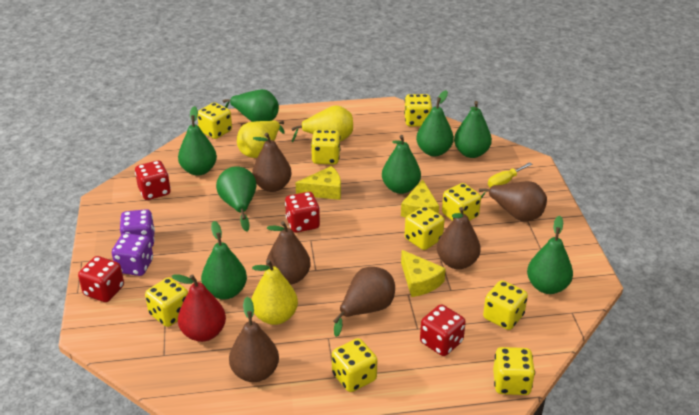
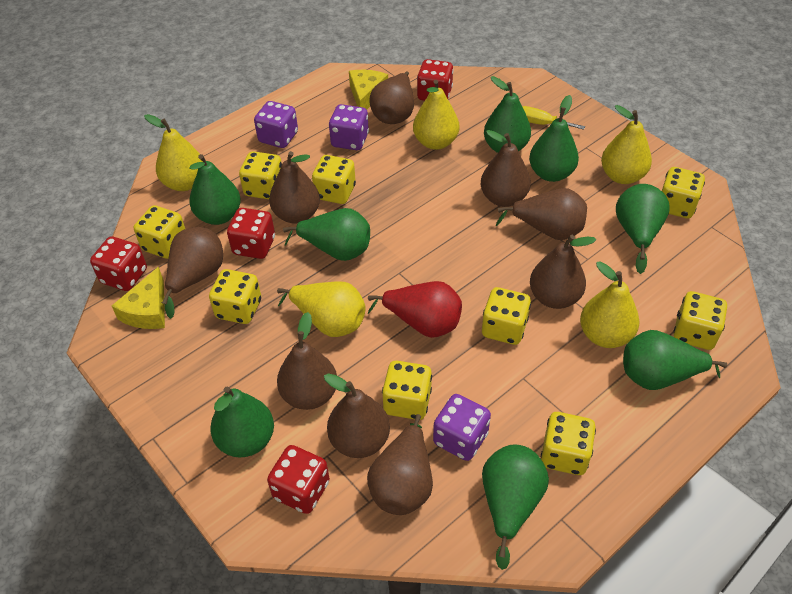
brown pear: [229,297,279,382] [252,133,292,192] [266,221,311,285] [334,267,395,337] [437,207,481,269] [479,181,547,222] = 6 -> [162,227,223,319] [269,151,320,224] [277,312,337,410] [324,373,390,458] [367,414,433,515] [370,71,414,124] [481,130,531,207] [496,188,587,240] [530,235,596,309] = 9
purple dice: [112,233,153,276] [120,209,155,247] = 2 -> [254,101,298,148] [329,104,369,150] [433,394,491,461] = 3
yellow cheese: [296,166,341,200] [401,179,439,218] [401,250,446,297] = 3 -> [112,267,165,329] [349,70,388,109] = 2
yellow pear: [237,120,285,158] [251,260,298,325] [291,105,353,142] = 3 -> [144,114,203,191] [277,281,366,337] [413,80,459,150] [580,261,639,348] [601,105,652,184] = 5

